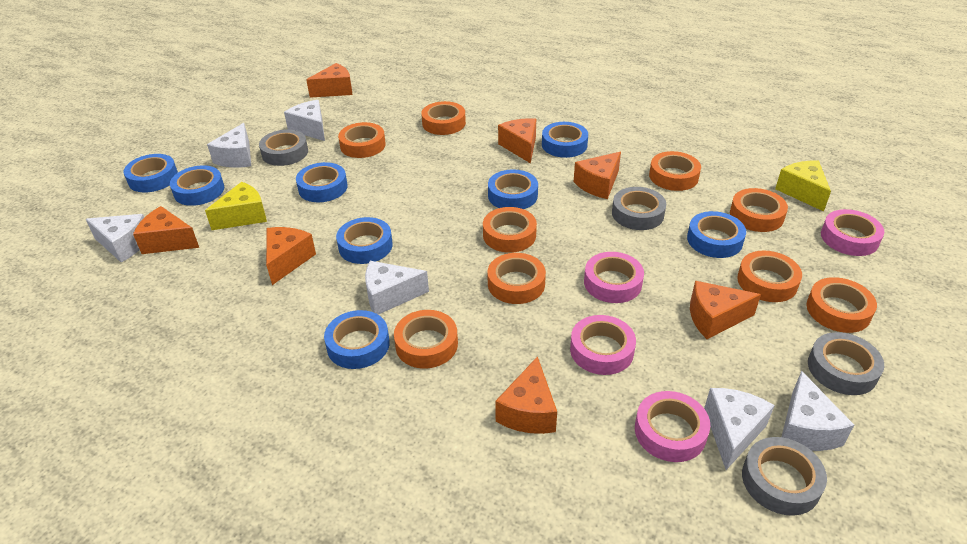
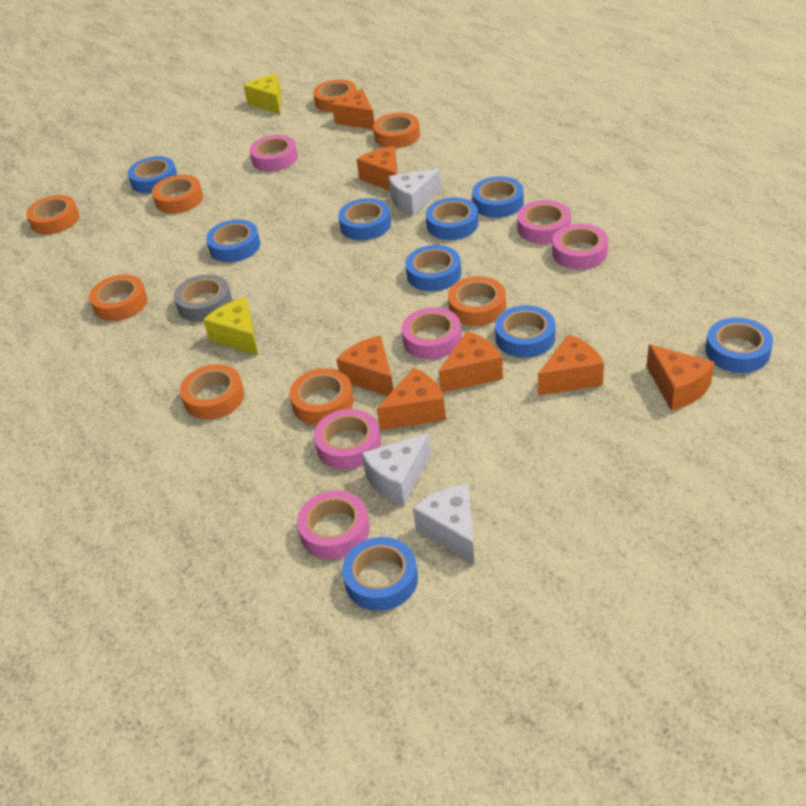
blue tape: [123,154,178,192] [170,165,224,206] [296,162,348,202] [324,310,390,369] [336,217,393,264] [488,169,538,209] [542,122,588,158] [687,211,746,258] = 8 -> [128,156,177,194] [206,219,260,262] [338,198,391,240] [342,537,418,611] [405,245,461,291] [426,197,478,240] [472,176,524,218] [495,305,555,358] [705,318,773,373] = 9
grey tape: [259,129,308,166] [612,187,666,230] [742,437,827,516] [808,332,884,395] = 4 -> [174,274,232,322] = 1
orange tape: [338,122,386,158] [394,310,458,369] [421,101,466,135] [483,207,537,253] [487,253,546,304] [649,151,701,191] [730,188,788,232] [737,251,802,302] [807,277,877,333] = 9 -> [26,195,79,235] [89,274,148,321] [152,175,203,214] [180,364,244,420] [289,368,354,425] [313,79,357,112] [373,113,420,148] [448,276,506,326] = 8
pink tape: [570,315,636,375] [584,252,644,303] [635,391,710,462] [821,209,885,256] = 4 -> [250,135,298,171] [297,490,370,559] [314,409,381,469] [401,307,462,359] [517,200,571,244] [552,224,608,270] = 6
white cheese: [86,214,144,263] [207,123,251,168] [284,100,325,141] [365,261,429,315] [704,388,775,470] [782,371,854,451] = 6 -> [361,433,431,505] [388,169,442,216] [413,484,475,564] = 3

